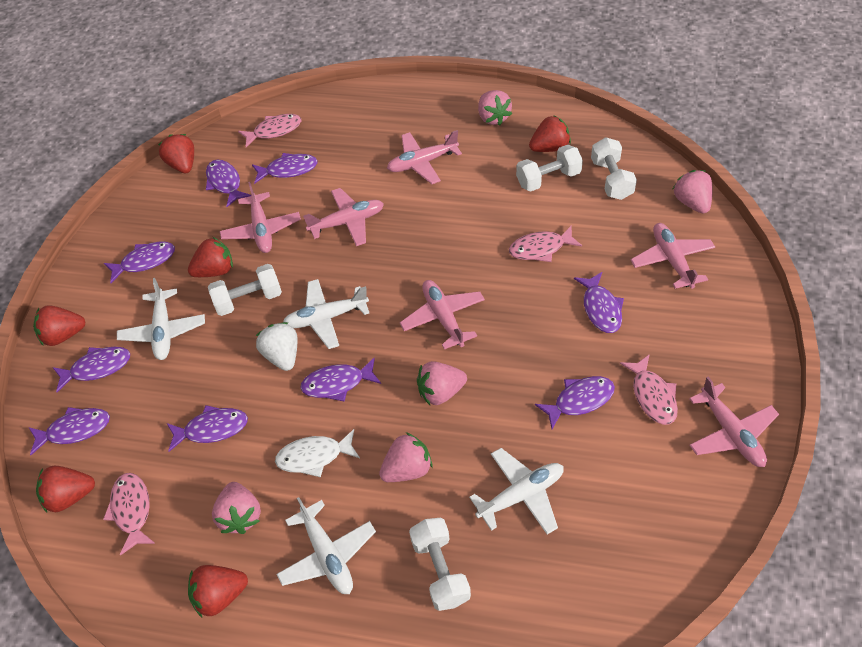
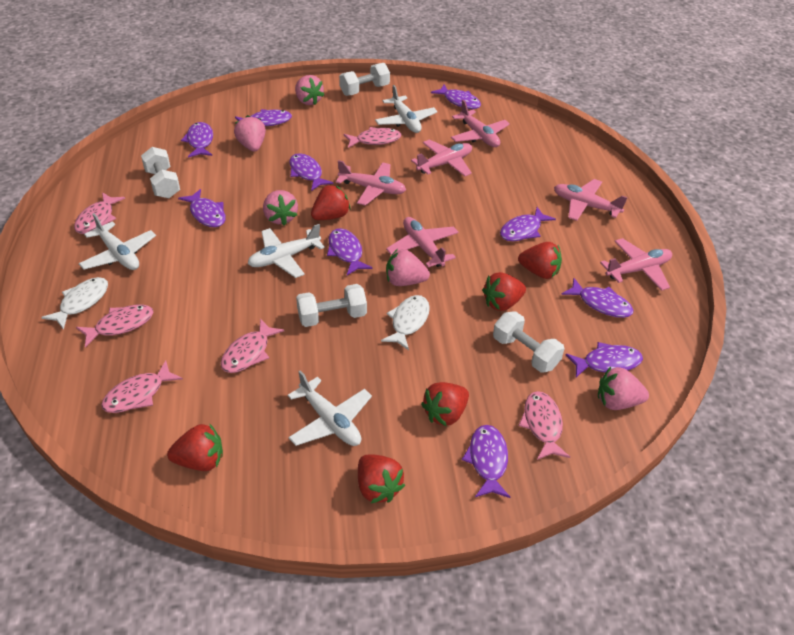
pink fish: [103,473,155,556] [238,114,301,147] [509,226,582,262] [620,354,678,425] = 4 -> [74,192,125,234] [76,305,153,348] [101,360,183,413] [221,318,284,373] [344,127,401,148] [519,391,570,460] = 6
purple fish: [29,407,110,455] [52,347,130,392] [104,242,175,283] [167,405,248,452] [206,160,251,207] [252,153,318,184] [300,357,381,401] [535,376,615,429] [574,272,624,333] = 9 -> [178,189,226,227] [181,122,213,158] [235,109,292,126] [289,153,333,191] [327,228,372,275] [431,84,481,109] [462,425,510,498] [500,207,556,241] [561,278,634,318] [566,342,643,377] = 10
white fish: [275,429,360,477] = 1 -> [41,277,108,330] [381,295,430,350] = 2
white strawberry: [256,322,297,371] = 1 -> none = 0

